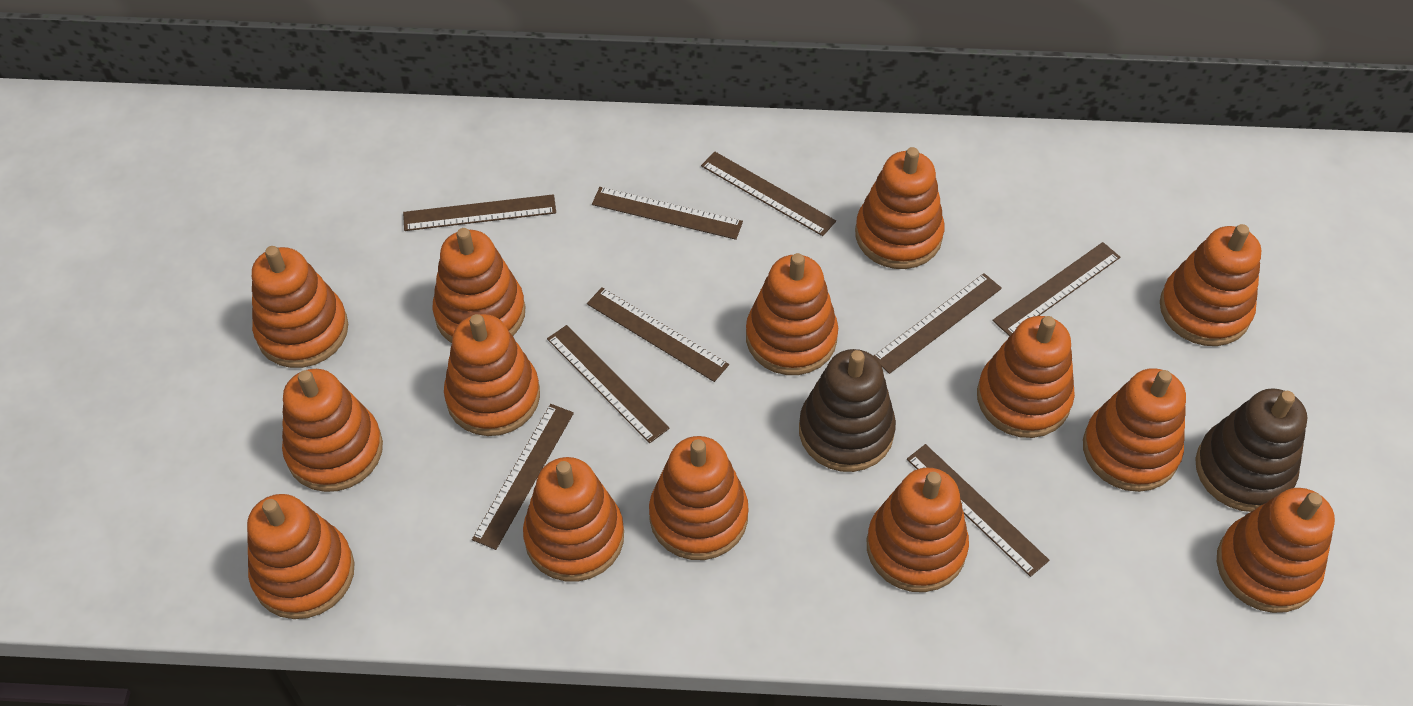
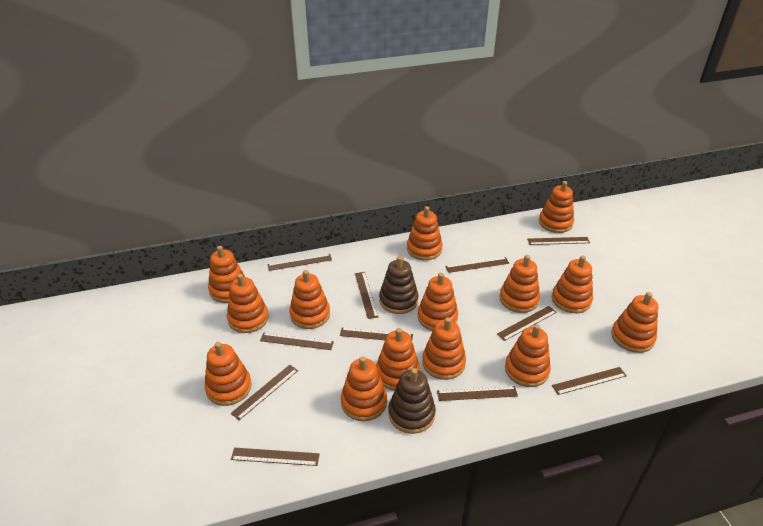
brown ruler: [403,194,556,231] [472,404,574,550] [547,325,670,443] [587,288,729,382] [592,187,743,240] [701,152,836,236] [874,273,1002,374] [907,444,1049,577] [992,242,1120,336] = 9 -> [231,365,298,420] [231,448,320,466] [260,332,334,350] [267,254,332,271] [340,327,413,340] [355,272,378,319] [437,386,518,401] [445,257,509,273] [497,306,557,341] [527,237,590,245] [552,367,627,395] = 11

